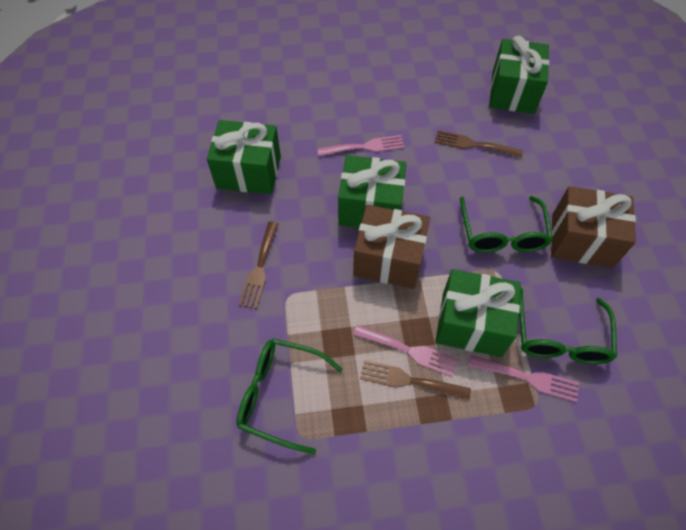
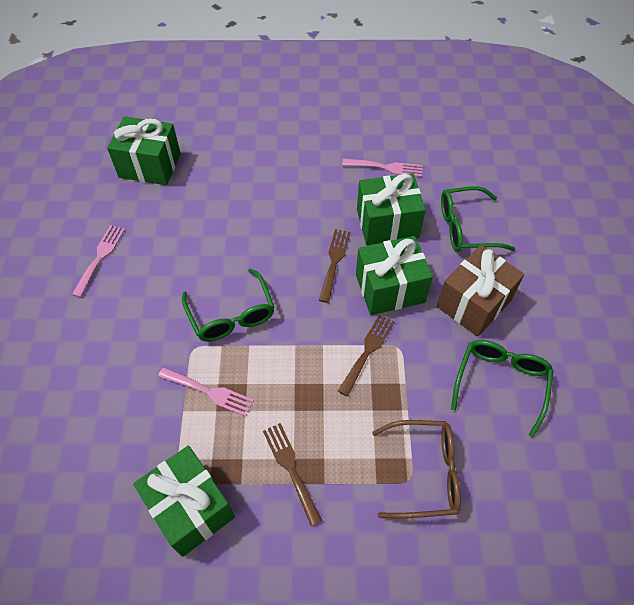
brown gift: [353,205,430,289] [551,186,636,268] = 2 -> [437,245,524,337] = 1
brown glasses: none = 0 -> [372,420,461,518] = 1

